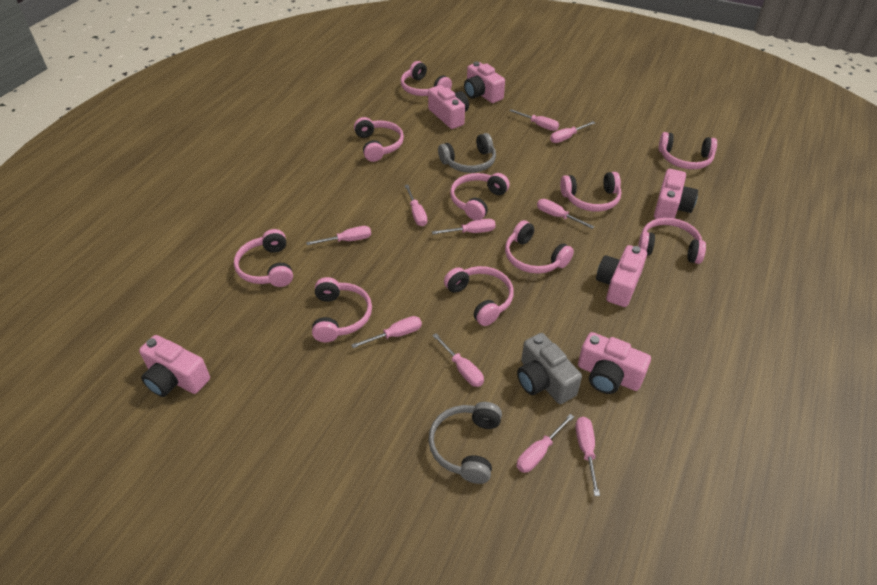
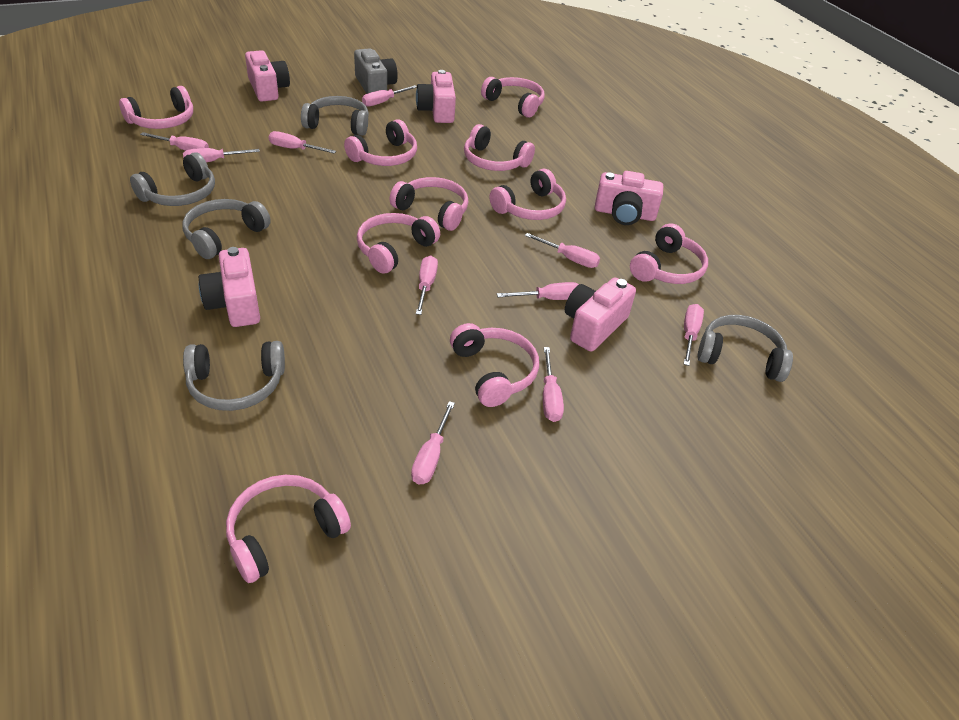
grey headphones: [428,402,502,484] [438,133,496,173] = 2 -> [130,152,215,206] [182,199,271,259] [183,341,285,411] [301,96,369,136] [698,315,793,382] = 5
pink camera: [139,335,210,397] [428,85,469,129] [464,62,505,103] [578,332,651,394] [596,245,647,307] [654,169,698,219] = 6 -> [199,247,260,327] [245,50,290,102] [416,70,456,123] [565,278,636,352] [595,171,663,225] = 5

